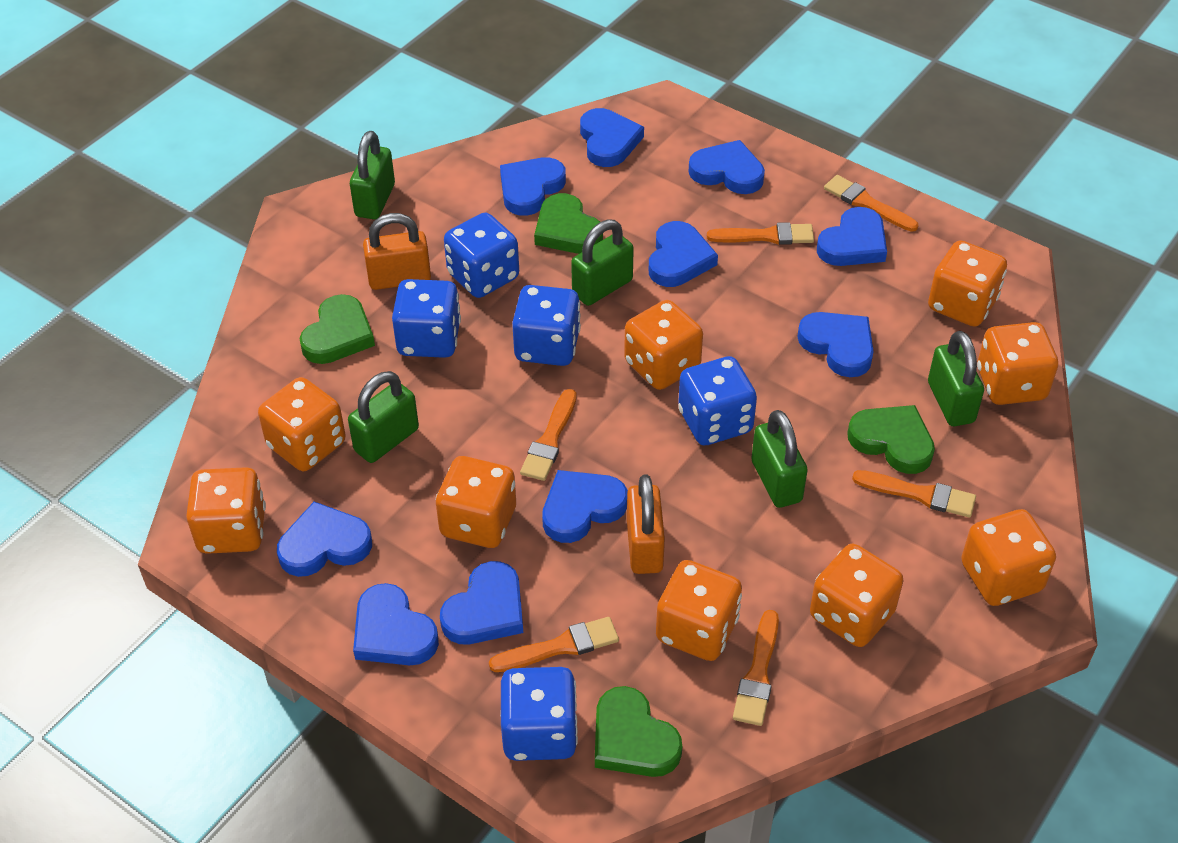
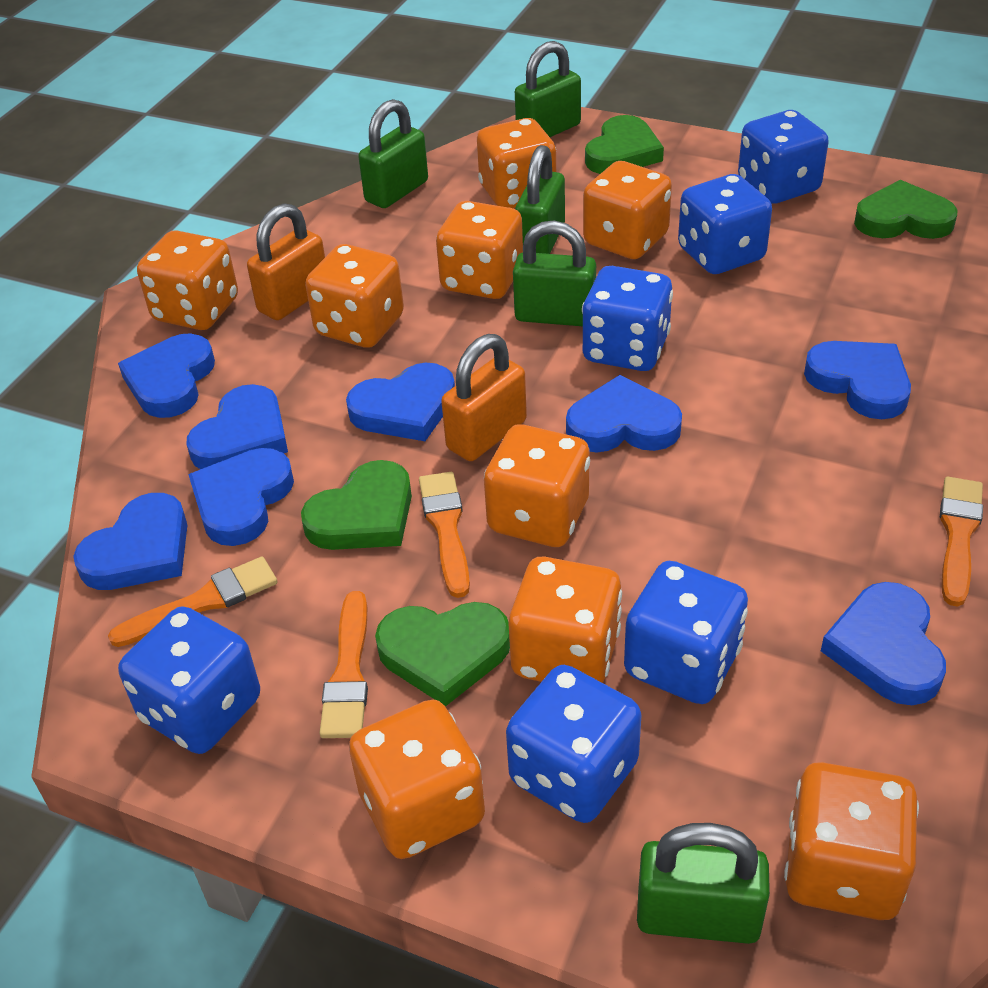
blue dice: [392,279,461,358] [444,213,519,298] [500,667,578,761] [512,285,581,366] [678,356,757,445] = 5 -> [118,606,260,754] [506,665,641,823] [582,266,673,371] [624,561,748,704] [678,174,772,274] [738,110,829,204] = 6
blue heart: [277,502,372,577] [353,583,439,665] [440,561,523,644] [500,157,566,216] [542,470,628,543] [580,108,644,167] [649,221,718,287] [688,140,765,194] [797,312,874,377] [817,207,887,266] = 10 -> [73,493,187,590] [118,333,215,418] [187,384,288,469] [188,448,294,546] [346,363,455,441] [566,375,682,452] [804,341,911,419] [821,582,946,705] = 8
orange brush: [489,617,619,672] [520,389,577,481] [707,222,814,245] [733,610,779,726] [824,175,919,232] [852,470,976,518] = 6 -> [108,557,277,647] [320,591,368,738] [419,472,470,598] [940,477,983,607] = 4

